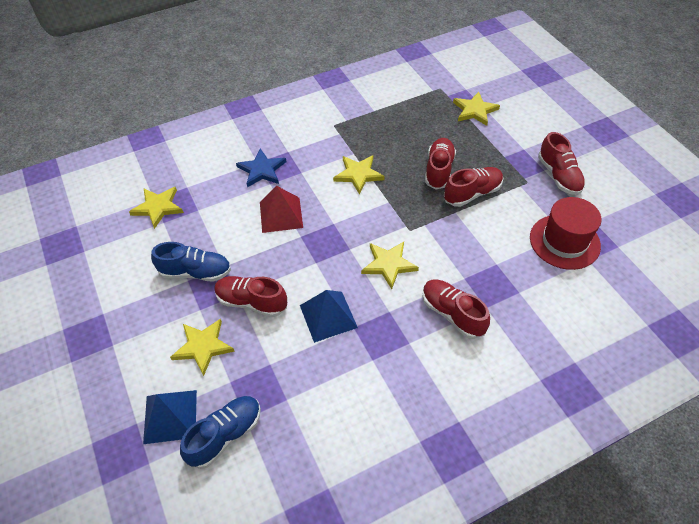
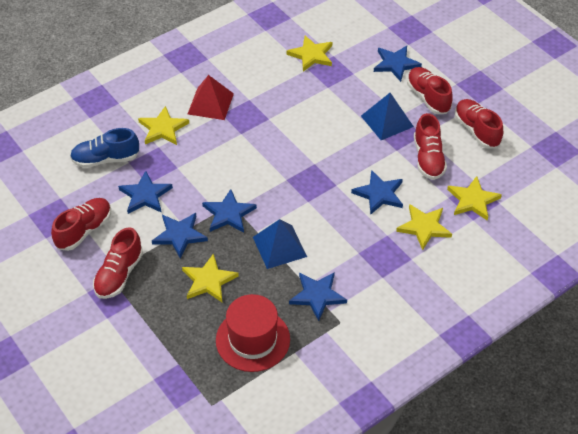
blue shoe: [151,242,231,281] [180,396,261,469] = 2 -> [70,128,140,168] = 1
blue star: [236,149,286,187] = 1 -> [118,171,173,214] [152,213,208,259] [202,189,257,233] [289,272,347,321] [351,170,403,215] [374,46,422,82] = 6

